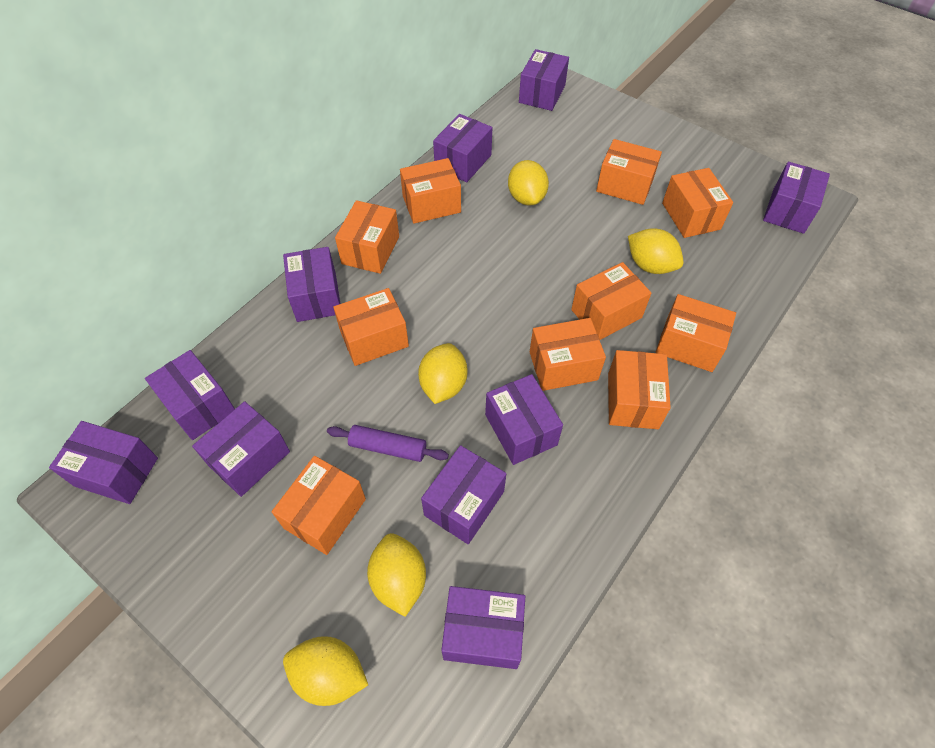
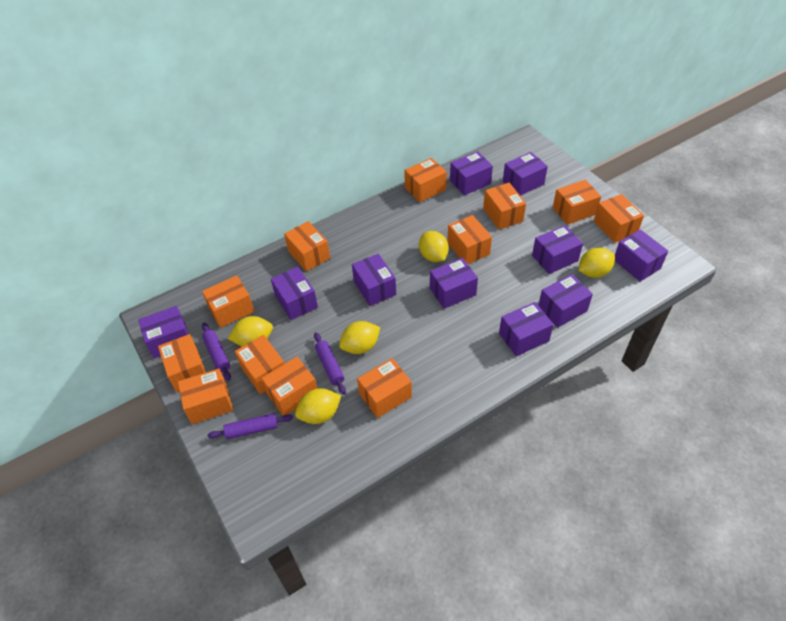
orange box: [272,456,366,555] [333,288,409,366] [335,200,399,274] [400,158,461,224] [530,318,606,391] [571,262,651,340] [596,139,662,205] [608,350,671,429] [656,294,736,372] [662,168,733,238] = 10 -> [158,334,206,392] [178,369,233,424] [202,275,255,328] [235,335,284,394] [261,357,317,416] [284,221,330,271] [357,358,412,418] [404,158,447,203] [447,215,492,264] [483,183,526,230] [553,180,601,225] [594,194,644,243] = 12
purple rolling pin: [327,425,449,462] = 1 -> [202,323,231,381] [208,413,293,439] [314,332,346,395] = 3

